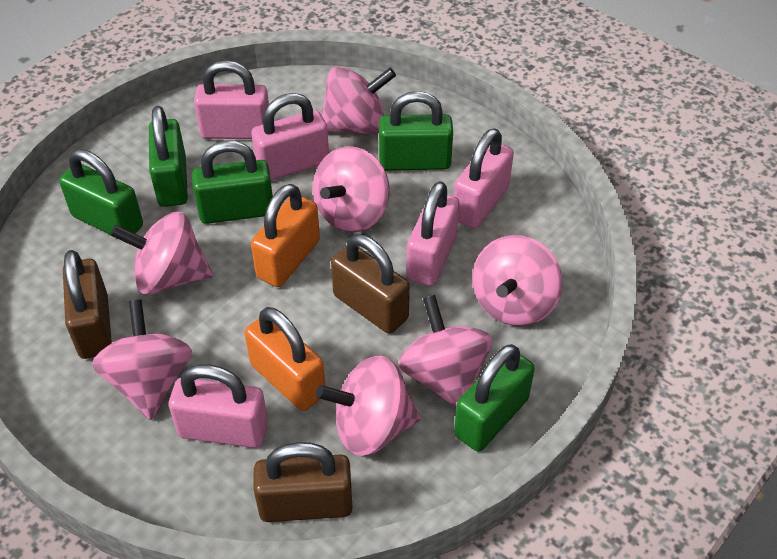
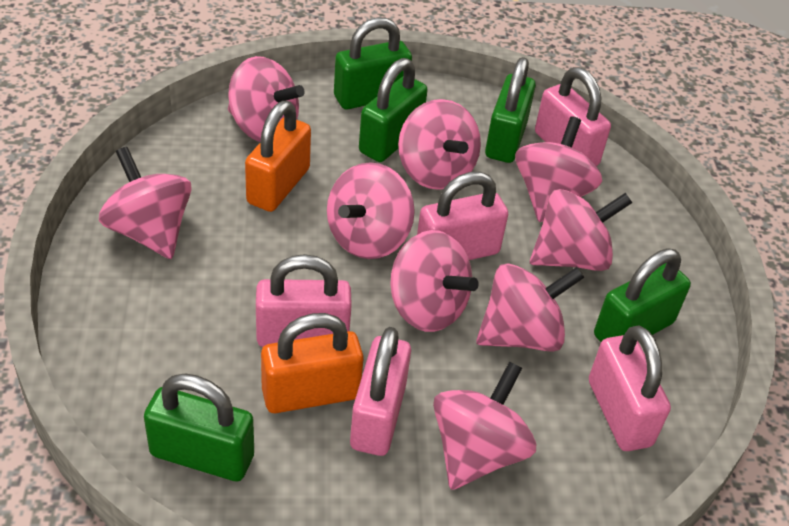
brown padlock: [63,250,112,359] [253,442,353,522] [331,234,410,334] = 3 -> none = 0
pink spinning top: [92,299,192,420] [110,212,213,295] [313,146,390,232] [316,356,421,456] [321,67,396,134] [398,295,492,408] [472,235,563,326] = 7 -> [99,147,192,259] [228,56,304,142] [327,162,415,259] [390,230,479,332] [398,99,481,190] [433,361,536,490] [476,263,585,352] [515,116,602,222] [530,189,632,271] = 9

